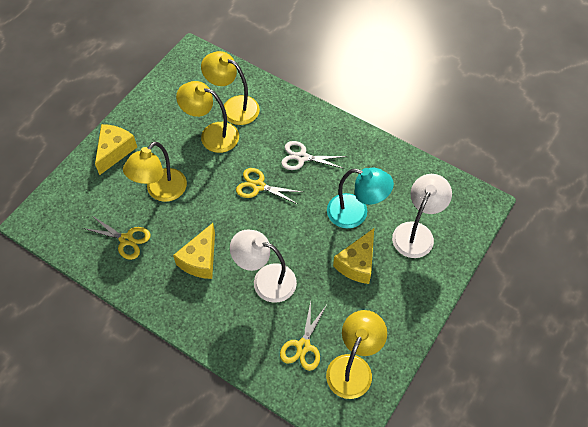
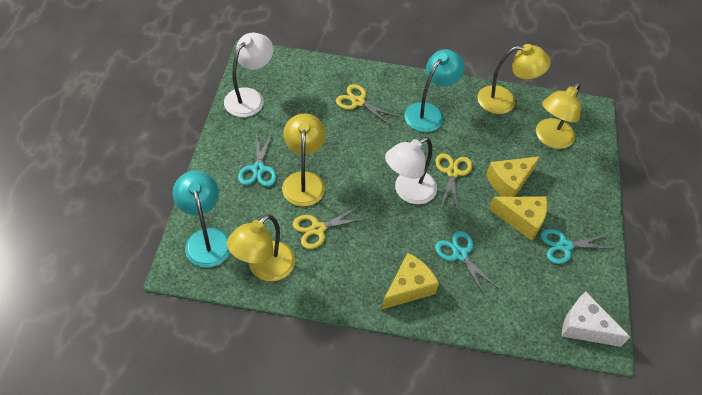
turquoise lamp: [327,168,394,228] = 1 -> [173,171,230,268] [405,49,465,132] = 2
turquoise scissors: none = 0 -> [238,132,277,187] [435,231,499,296] [541,229,615,264] = 3
white cheese: none = 0 -> [562,292,630,347] = 1
white scissors: [281,141,346,170] = 1 -> none = 0

